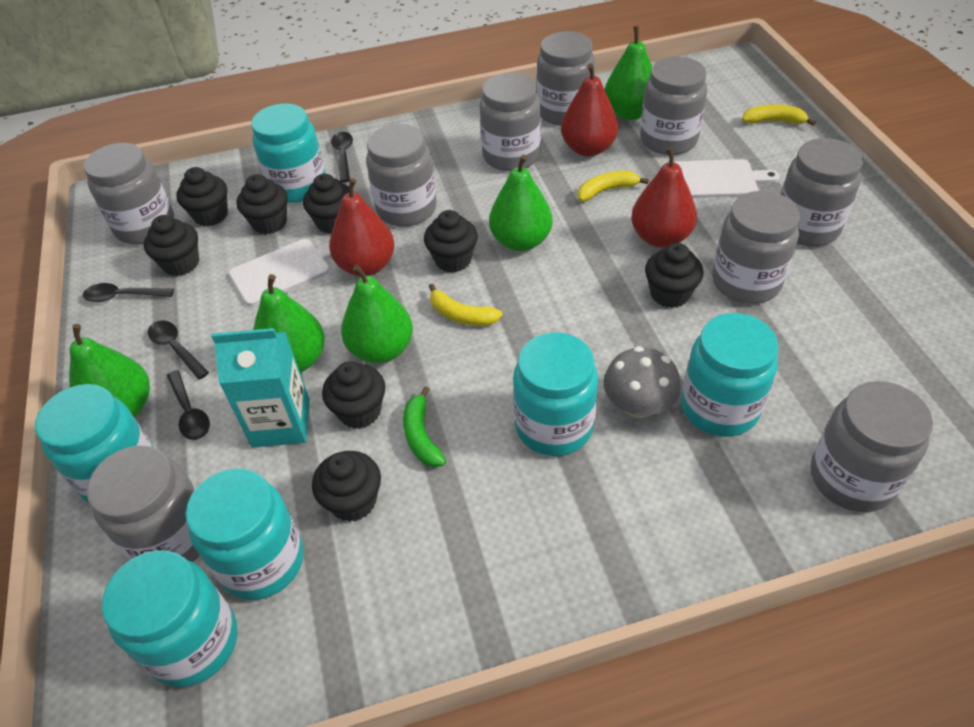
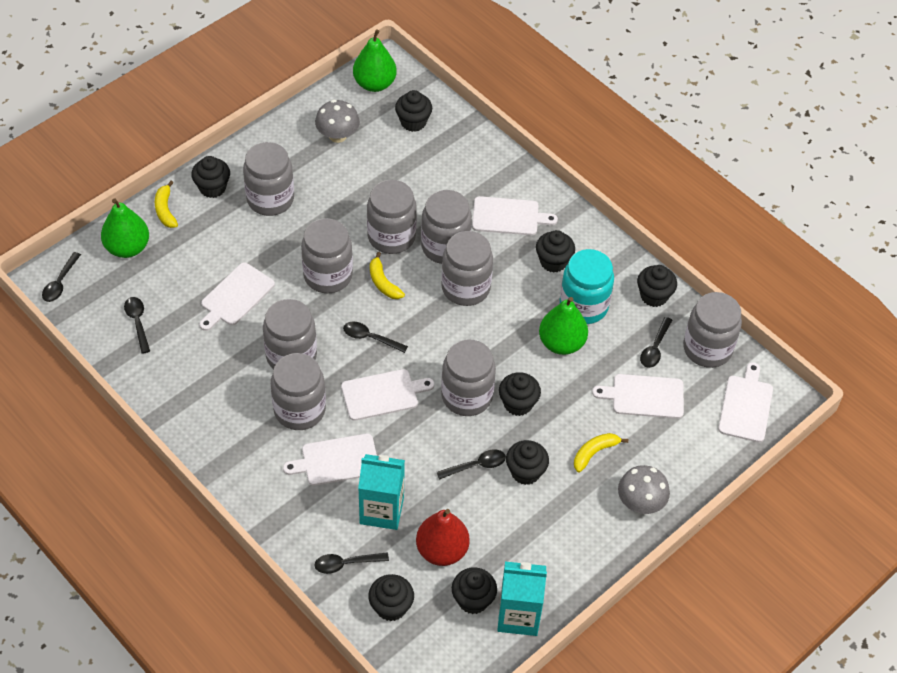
black spoon: [83,283,174,302] [148,320,209,380] [167,370,210,440] [331,132,353,182] = 4 -> [42,252,81,302] [124,297,150,354] [314,552,389,574] [343,322,408,353] [437,450,506,480] [640,317,672,368] = 6
green banana: [403,386,446,467] = 1 -> none = 0
green pear: [69,324,150,417] [253,274,325,373] [341,265,413,363] [489,155,553,251] [605,26,652,120] = 5 -> [101,198,149,258] [353,29,397,92] [539,297,588,355] = 3
grey mushroom: [603,346,681,418] = 1 -> [315,100,360,143] [618,465,670,514] = 2
red pear: [329,178,395,276] [561,64,618,157] [631,147,697,248] = 3 -> [416,509,470,566] = 1
turquoise carton: [211,328,310,448] = 1 -> [358,454,405,530] [497,561,547,636] = 2
turquoise jar: [35,384,154,503] [102,550,237,687] [186,468,304,600] [251,104,326,203] [513,332,598,456] [681,313,778,437] = 6 -> [560,249,614,324] = 1
white cutting board: [229,239,331,306] [674,159,780,198] = 2 -> [199,263,275,331] [283,434,377,486] [341,369,434,421] [472,196,558,235] [592,374,684,419] [718,362,773,442] = 6

